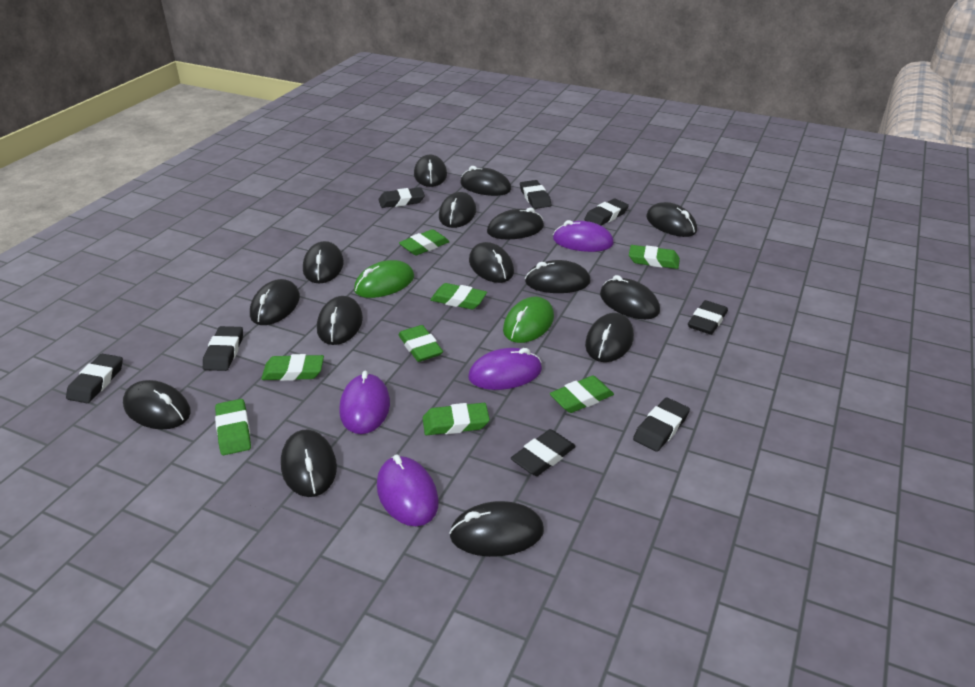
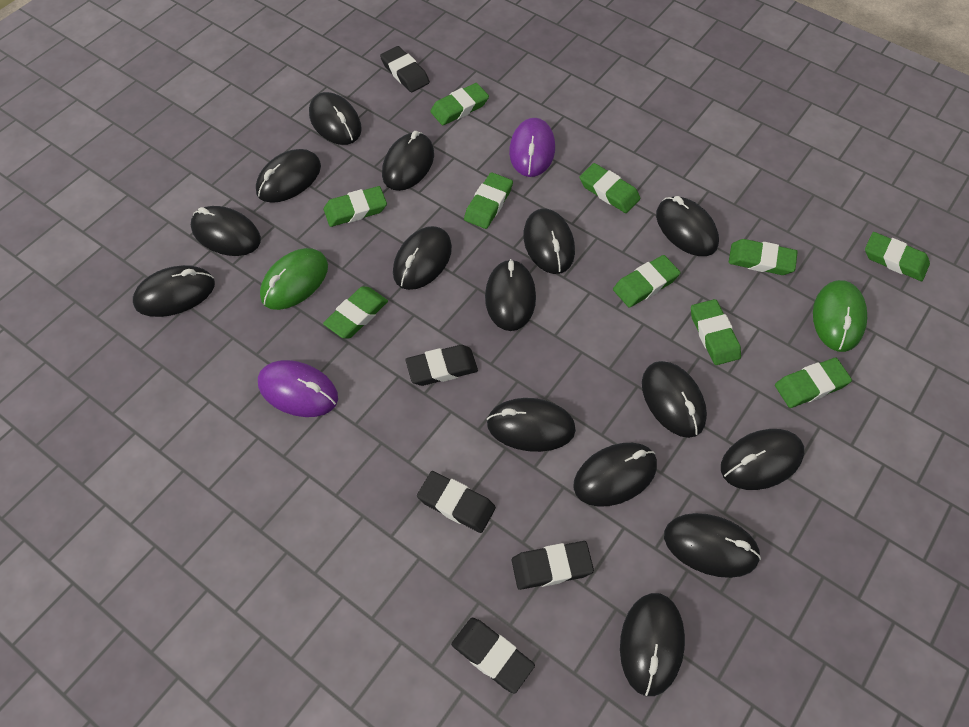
black eraser: [66,354,123,403] [203,326,243,371] [378,187,425,208] [511,429,576,476] [520,180,551,209] [584,198,629,225] [633,397,690,452] [688,300,728,335] = 8 -> [380,46,430,92] [405,345,478,386] [417,471,496,533] [451,618,535,694] [512,541,594,590] = 5
green eraser: [215,399,251,455] [261,354,324,381] [398,325,443,362] [399,229,450,255] [423,403,490,435] [430,283,487,309] [550,375,614,413] [629,245,680,269] = 8 -> [323,286,388,338] [324,186,387,227] [430,83,489,125] [464,172,513,229] [580,163,640,213] [613,255,680,308] [691,299,741,365] [729,239,798,275] [775,358,852,408] [865,232,930,281] = 10
purple mouse: [339,371,390,434] [377,454,439,526] [468,348,542,390] [553,220,614,252] = 4 -> [258,360,338,417] [509,118,555,177] = 2

